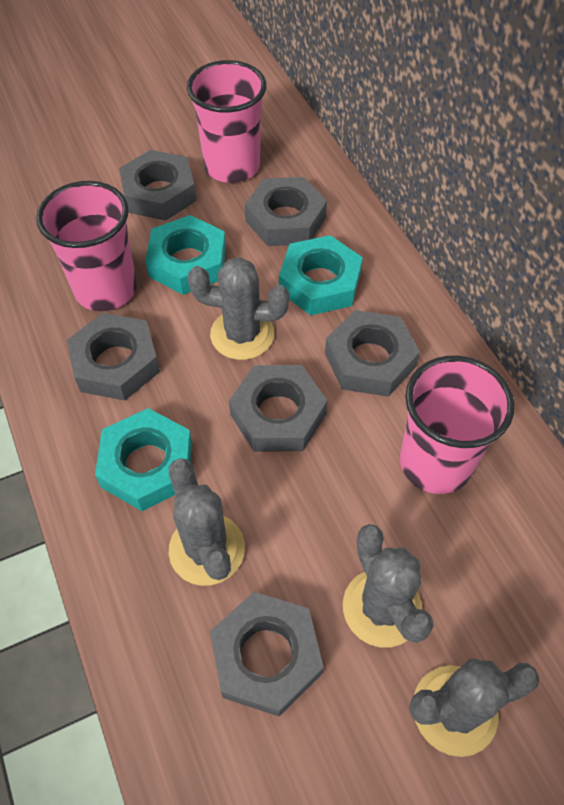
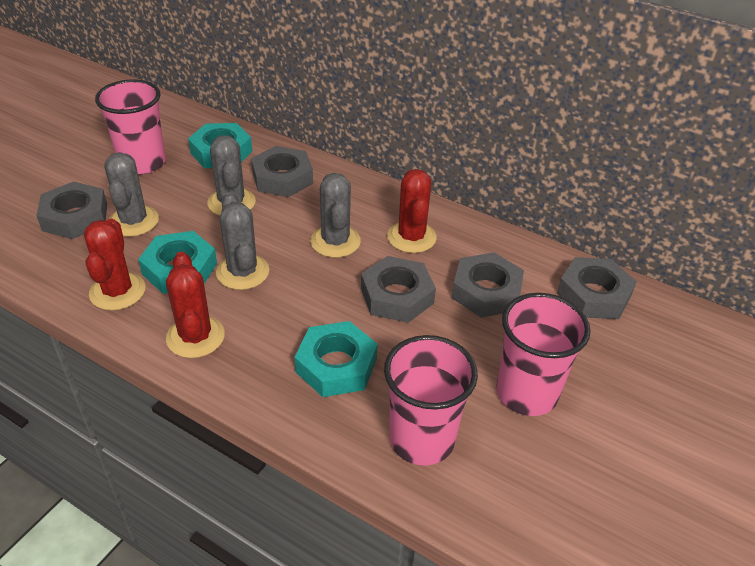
grey nut: [67,313,160,400] [119,150,196,221] [210,592,324,717] [229,365,328,452] [245,177,327,246] [325,310,420,397] = 6 -> [36,181,107,239] [251,146,313,197] [361,256,436,323] [452,252,524,318] [557,257,637,319] = 5
red cactus: none = 0 -> [84,219,145,310] [166,252,225,358] [387,169,437,253] = 3

